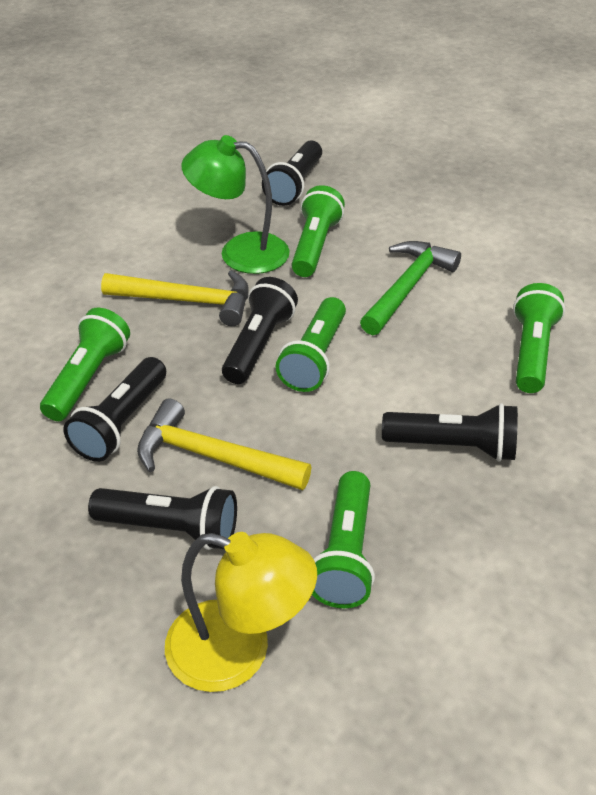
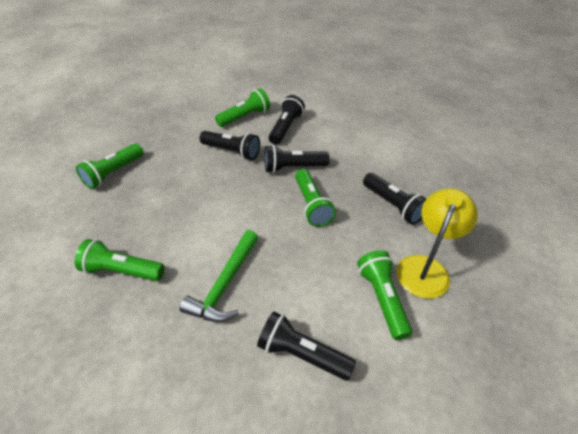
green lamp: [181,135,290,274] = 1 -> none = 0
yellow hammer: [101,270,249,326] [137,399,312,490] = 2 -> none = 0

